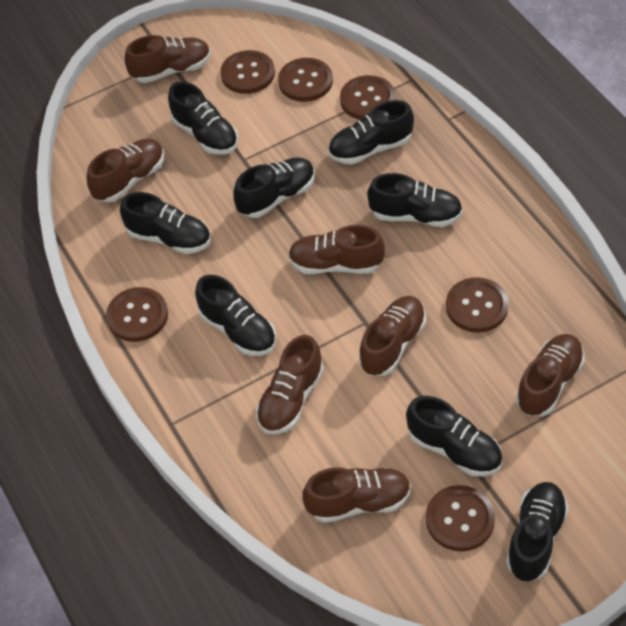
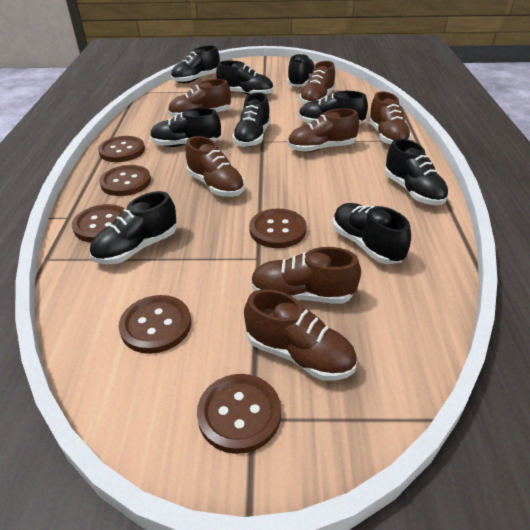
black shoe: [120,192,211,254] [168,81,238,155] [195,275,276,356] [233,157,315,218] [328,100,414,165] [367,173,463,227] [406,396,503,477] [506,482,569,581] = 8 -> [90,191,176,264] [150,108,221,147] [171,45,220,83] [216,60,273,95] [232,92,271,147] [287,54,314,87] [299,91,368,125] [333,203,411,264] [385,139,449,205] = 9

